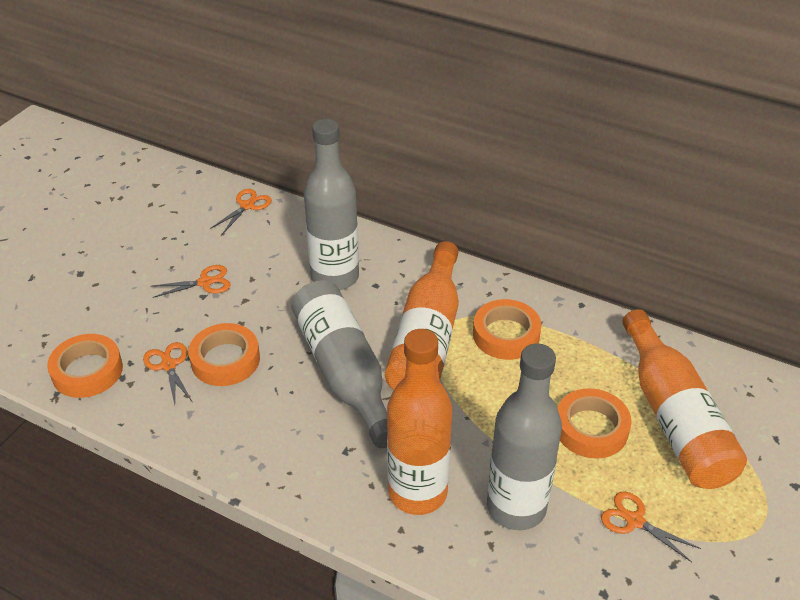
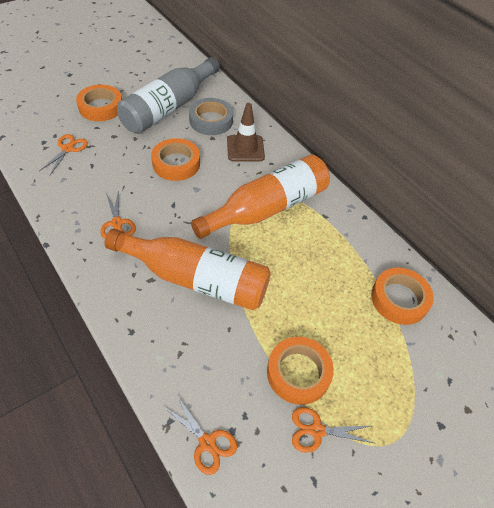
brown traffic cone: none = 0 -> [227,103,265,161] = 1
grey bottle: [291,280,387,448] [304,119,359,290] [487,343,562,530] = 3 -> [117,57,220,134] = 1
grey tape: none = 0 -> [189,98,233,135] = 1
orange bottle: [385,241,459,390] [387,329,452,515] [622,309,747,489] = 3 -> [105,229,271,310] [191,155,330,239] = 2

